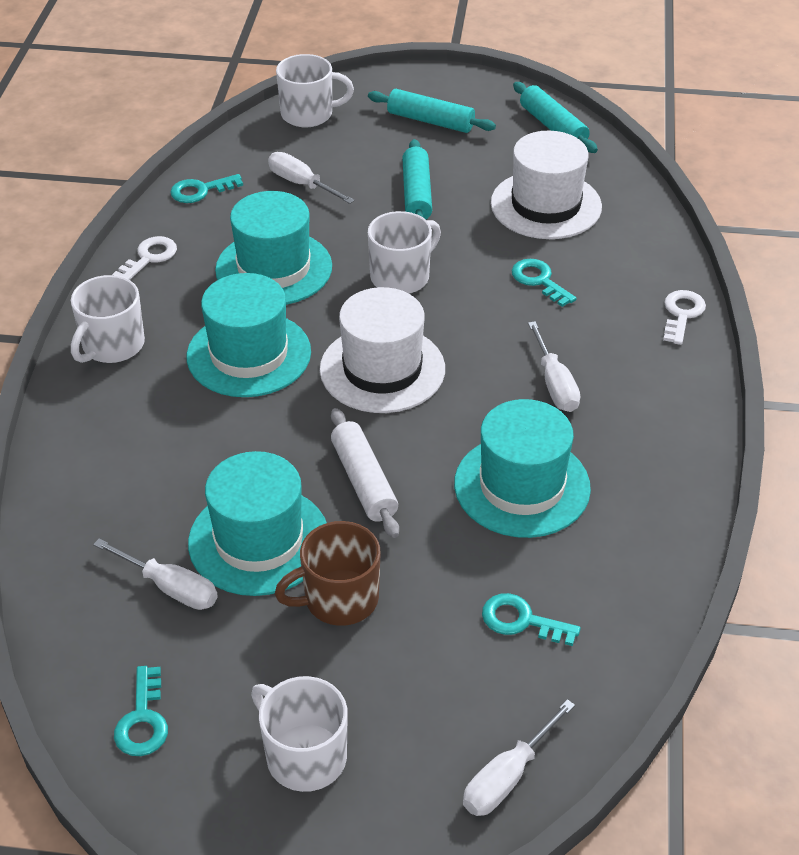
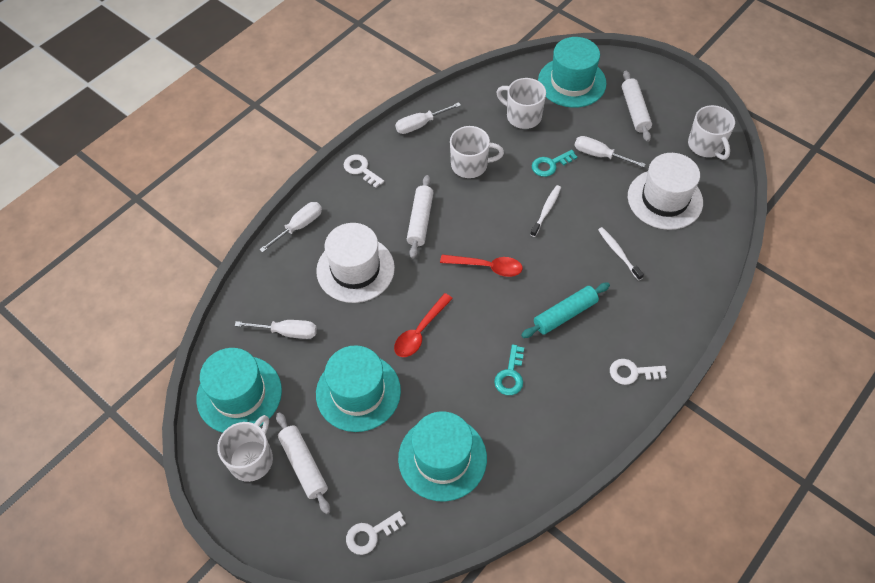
brown mug: [275,521,381,626] = 1 -> none = 0
red spoon: none = 0 -> [394,293,453,357] [440,255,523,277] = 2
turquoise key: [114,666,168,756] [170,174,243,203] [482,593,581,646] [512,259,577,307] = 4 -> [494,344,524,395] [532,150,577,177] = 2
turquoise rolling pin: [368,89,496,133] [402,139,432,219] [513,82,598,153] = 3 -> [521,283,610,338] = 1
white key: [112,236,177,280] [663,290,706,345] = 2 -> [343,155,384,188] [346,511,406,555] [610,359,666,385] = 3
white rolling pin: [331,408,399,538] = 1 -> [276,412,330,514] [407,175,434,259] [622,71,652,142] = 3
white toothbrush: none = 0 -> [530,185,561,237] [598,227,644,281] = 2

